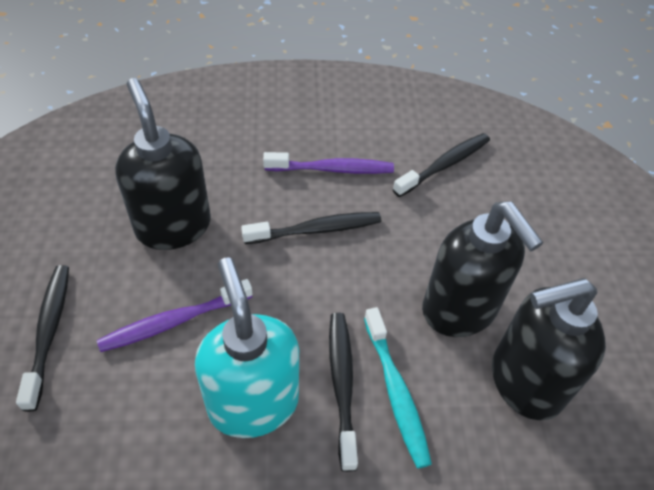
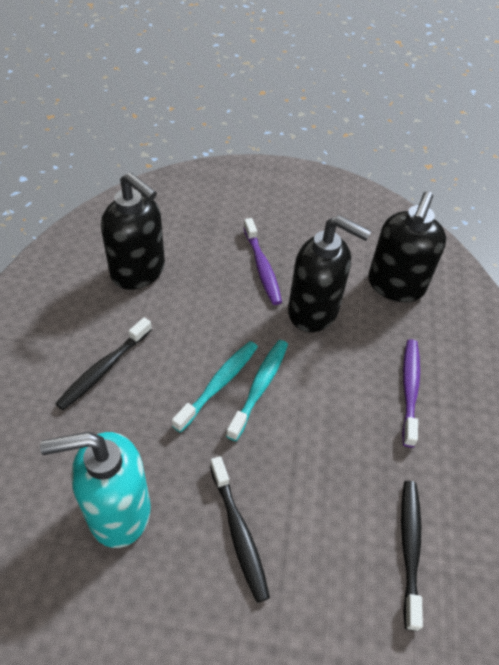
black toothbrush: [16,265,69,411] [241,212,381,244] [329,313,358,472] [393,133,490,197] = 4 -> [55,317,152,410] [210,456,270,603] [401,481,423,631] = 3
turquoise toothbrush: [364,307,432,469] = 1 -> [172,341,258,433] [226,340,288,441] = 2

